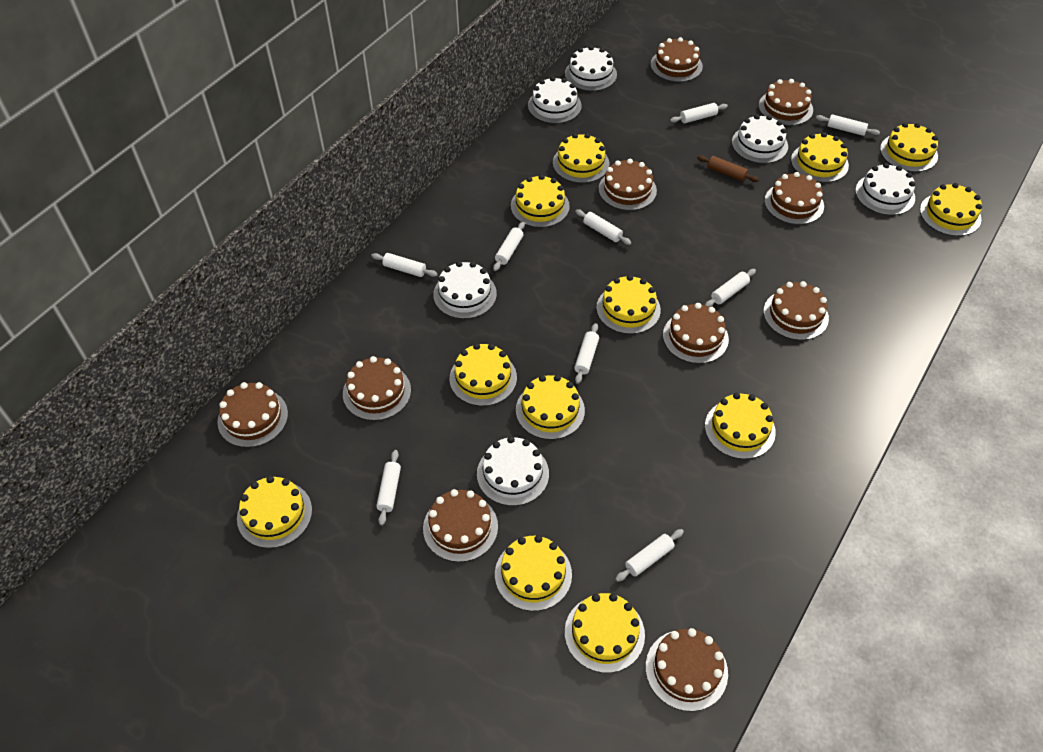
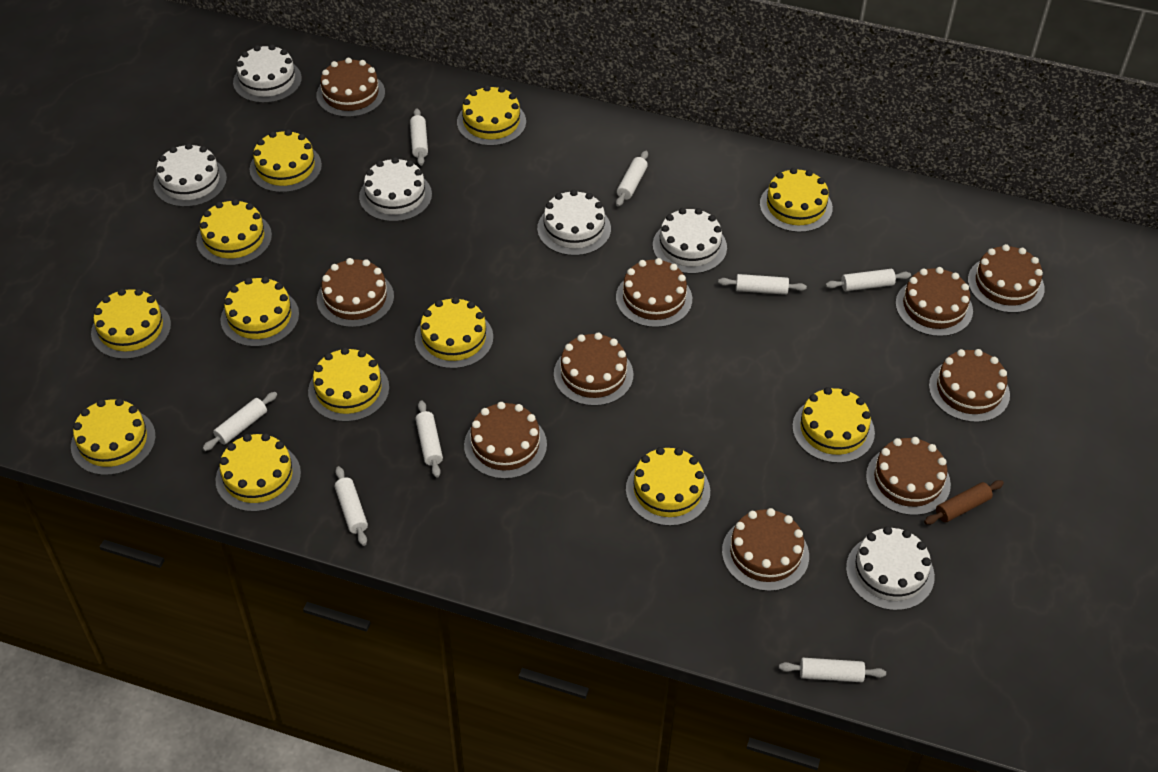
white rolling pin: [371,253,438,277] [376,450,401,525] [493,222,525,271] [574,323,599,384] [575,209,632,245] [615,529,684,582] [670,103,728,123] [705,269,756,307] [816,114,880,136] = 9 -> [202,392,277,451] [335,466,368,546] [410,108,428,166] [415,400,443,478] [616,151,648,207] [718,274,807,295] [779,658,886,682] [826,269,911,291] = 8

